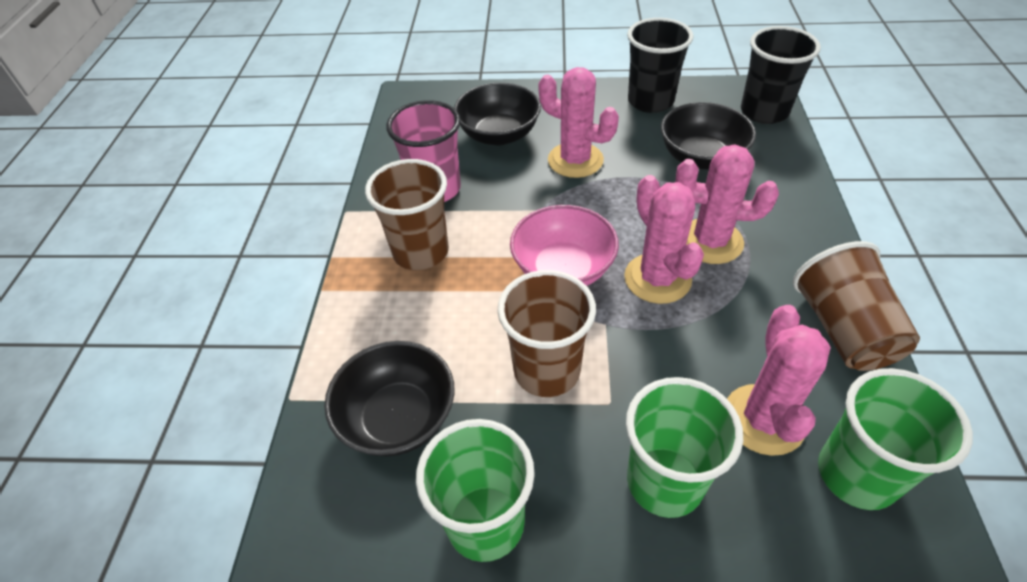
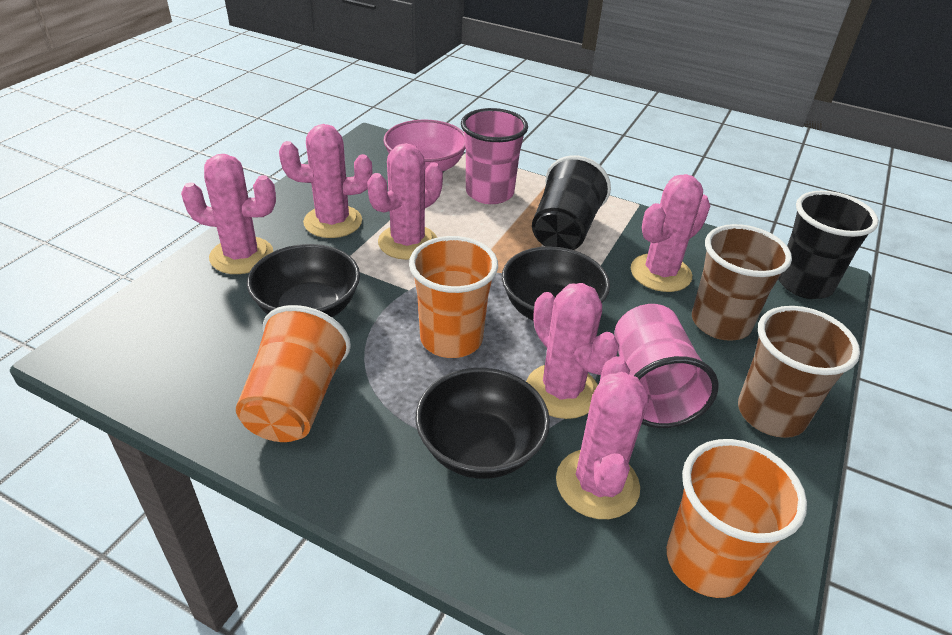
brown cup: [365,159,449,271] [497,270,596,397] [793,241,920,371] = 3 -> [692,224,792,341] [738,306,860,438] = 2
green cup: [416,419,535,562] [626,377,743,518] [818,368,973,510] = 3 -> none = 0
orange cup: none = 0 -> [236,305,351,442] [409,236,498,358] [667,439,807,598] = 3
pink cactus: [538,67,619,178] [624,175,704,304] [676,144,779,264] [727,305,831,456] = 4 -> [181,154,276,274] [279,124,372,238] [367,143,443,260] [526,283,619,419] [556,356,649,519] [631,174,710,292] = 6
pink cup: [386,100,461,202] = 1 -> [461,108,528,204] [614,304,718,428] = 2

